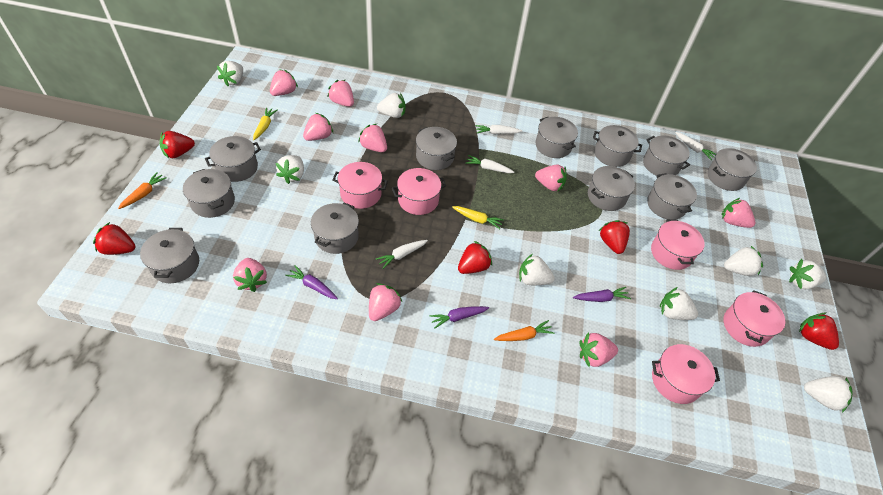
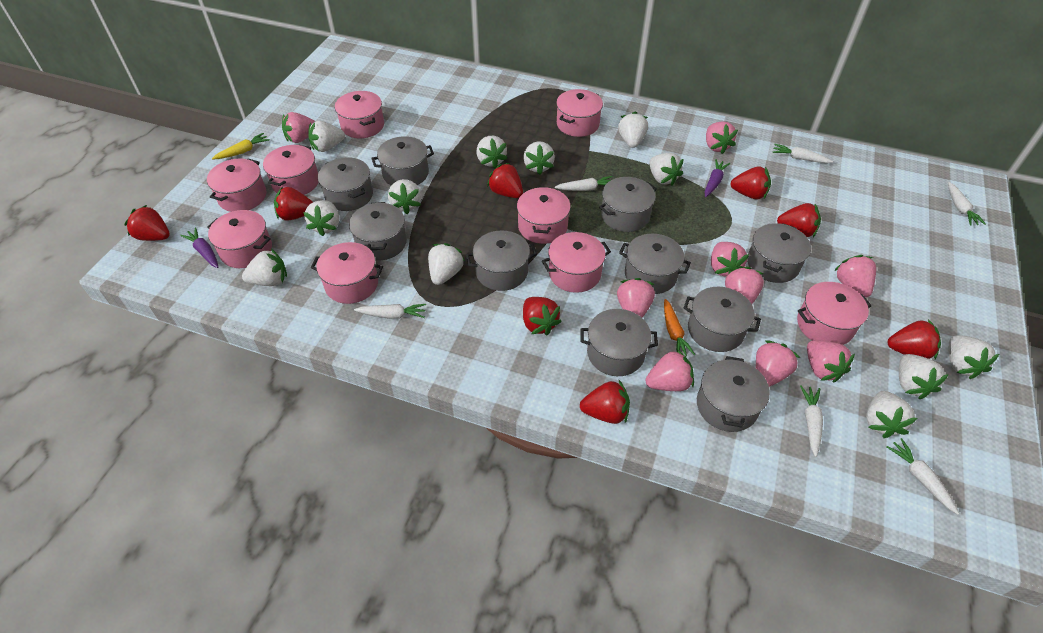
grey pot: [140,228,199,283] [183,169,235,218] [205,136,261,182] [311,203,359,254] [416,127,457,170] [535,117,578,158] [588,166,635,211] [593,125,642,167] [643,136,690,175] [647,173,697,220] [708,148,757,191] = 11 -> [318,157,373,211] [349,202,407,260] [371,136,434,186] [466,230,537,291] [581,309,658,376] [599,177,657,232] [619,234,691,294] [684,287,761,352] [697,356,770,432] [747,223,811,283] = 10
orange carrot: [118,173,167,209] [494,320,554,341] = 2 -> [664,299,695,356] = 1
pink pot: [332,162,388,209] [392,168,446,215] [651,219,705,270] [652,344,720,404] [724,290,785,347] = 5 -> [207,158,266,212] [207,210,272,268] [263,145,318,195] [311,242,383,304] [335,91,384,138] [517,187,571,244] [542,232,611,293] [556,89,603,137] [797,282,872,345] = 9
purple carrot: [285,265,338,299] [429,306,489,329] [573,287,631,302] = 3 -> [180,227,218,268] [705,159,730,197] = 2
red strawberry: [93,222,135,255] [160,131,195,158] [458,241,492,274] [599,220,630,254] [799,313,839,350] = 5 -> [124,205,170,241] [274,186,313,221] [487,163,523,198] [523,297,562,336] [580,380,630,424] [730,166,771,199] [777,203,821,237] [888,319,941,359] = 8
white carrot: [376,240,428,269] [465,155,514,173] [476,125,522,134] [675,132,716,160] = 4 -> [354,304,426,319] [555,176,613,191] [773,144,833,163] [800,385,823,457] [886,438,959,515] [948,182,986,226] = 6
white strawberry: [217,61,243,86] [276,155,304,184] [377,93,406,118] [519,254,555,285] [660,287,698,320] [724,246,763,276] [789,259,826,289] [804,376,853,413] = 8 -> [242,249,287,286] [303,200,339,236] [308,121,345,152] [388,179,421,214] [428,243,465,285] [477,136,508,168] [523,141,555,175] [618,111,648,148] [649,153,684,186] [866,391,917,438] [899,354,949,399] [949,335,999,379] = 12
yellow carrot: [253,108,277,140] [452,206,504,229] = 2 -> [212,133,270,160] = 1

